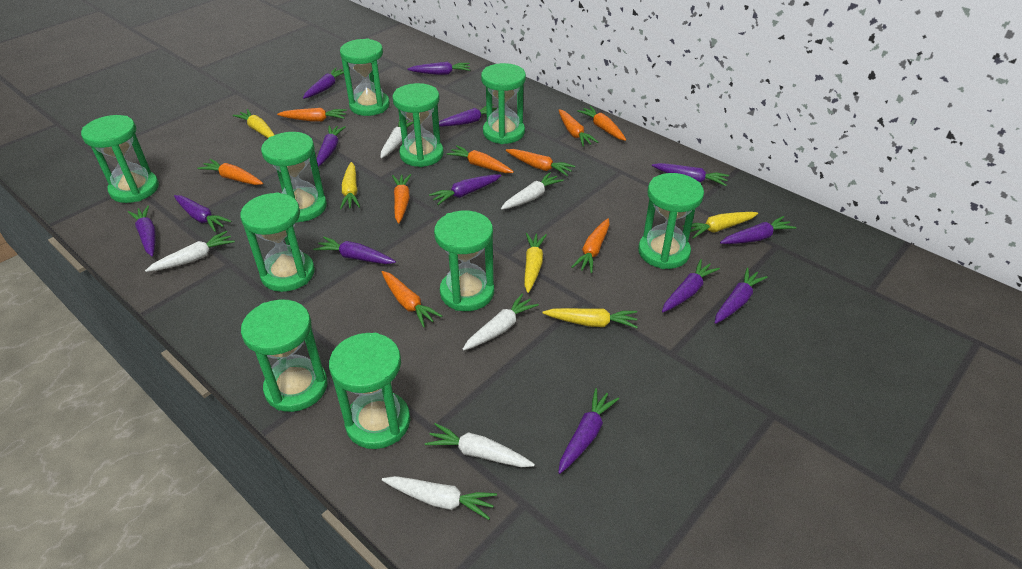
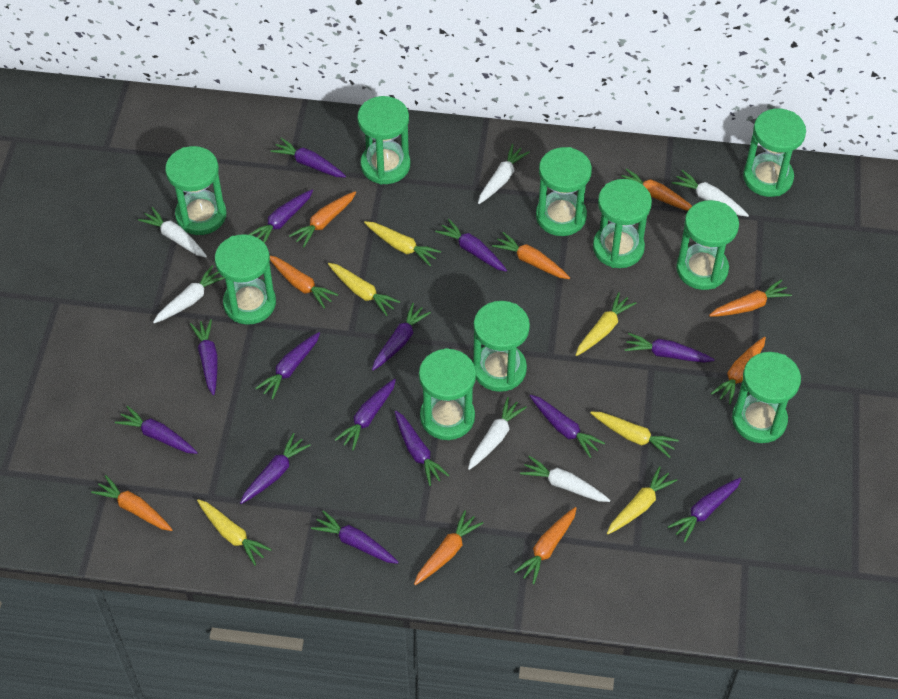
purple carrot: [128,205,155,256] [174,195,232,232] [303,68,344,99] [313,237,396,264] [317,125,346,167] [408,62,470,75] [429,175,501,205] [439,104,497,127] [558,388,619,474] [652,163,729,186] [662,259,720,312] [715,268,768,324] [720,216,796,244] = 13 -> [115,406,198,454] [190,319,218,395] [240,433,311,504] [249,190,313,243] [255,332,320,399] [271,138,346,178] [311,510,399,564] [335,379,396,451] [372,303,431,371] [394,410,450,486] [435,219,507,272] [530,395,605,458] [624,333,715,363] [668,478,741,542] = 14
yellow carrot: [233,109,274,138] [340,162,360,209] [524,233,547,293] [542,308,638,328] [682,212,758,239] = 5 -> [197,499,272,566] [328,263,400,316] [364,221,441,266] [576,292,636,356] [590,411,679,458] [607,466,677,534] = 6

